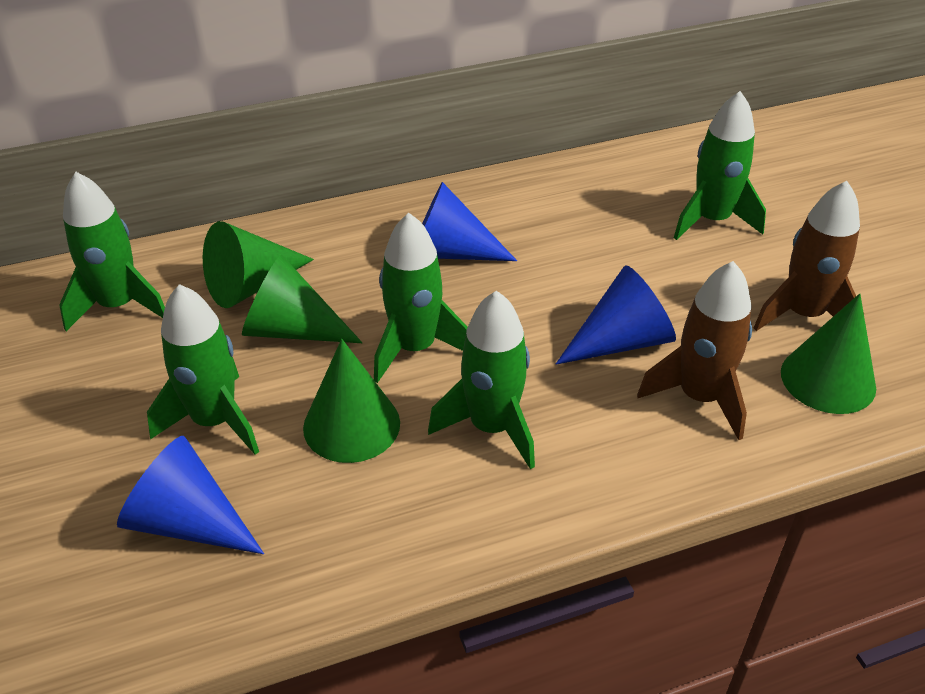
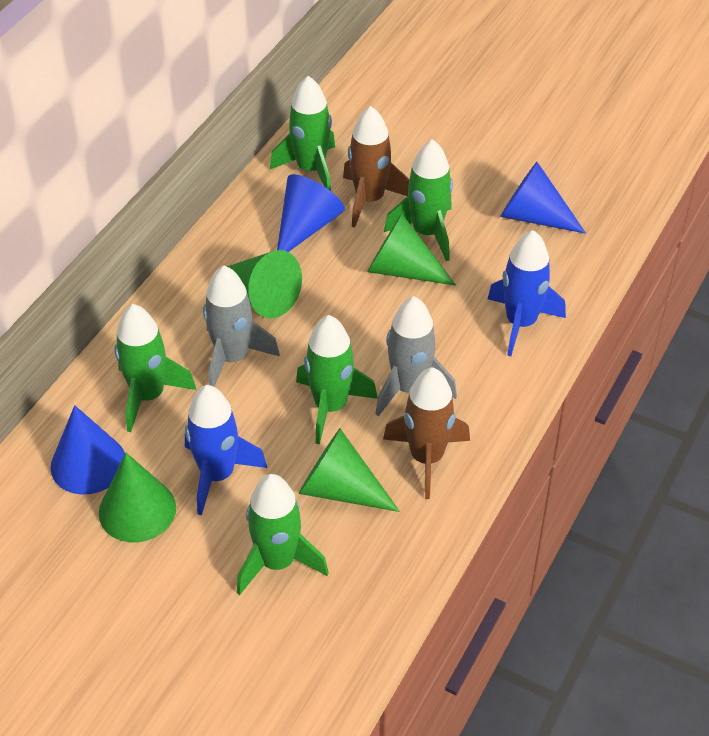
blue rocket: none = 0 -> [185,385,267,515] [488,230,566,356] = 2
grey rocket: none = 0 -> [203,265,280,387] [375,296,457,416] = 2

